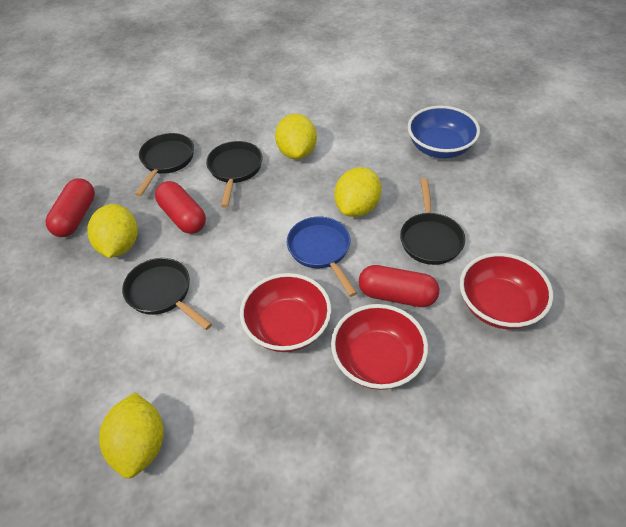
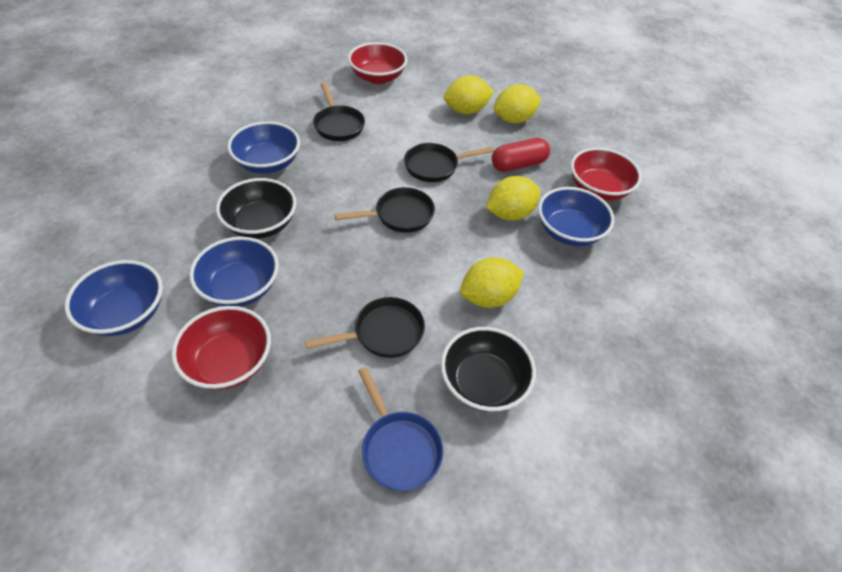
black bowl: none = 0 -> [216,178,296,239] [441,327,536,412] = 2
blue bowl: [408,106,480,158] = 1 -> [65,260,163,336] [189,237,279,307] [227,121,300,174] [538,187,614,246] = 4
red capsule: [46,178,95,237] [155,181,206,234] [359,265,439,307] = 3 -> [492,138,550,172] = 1

